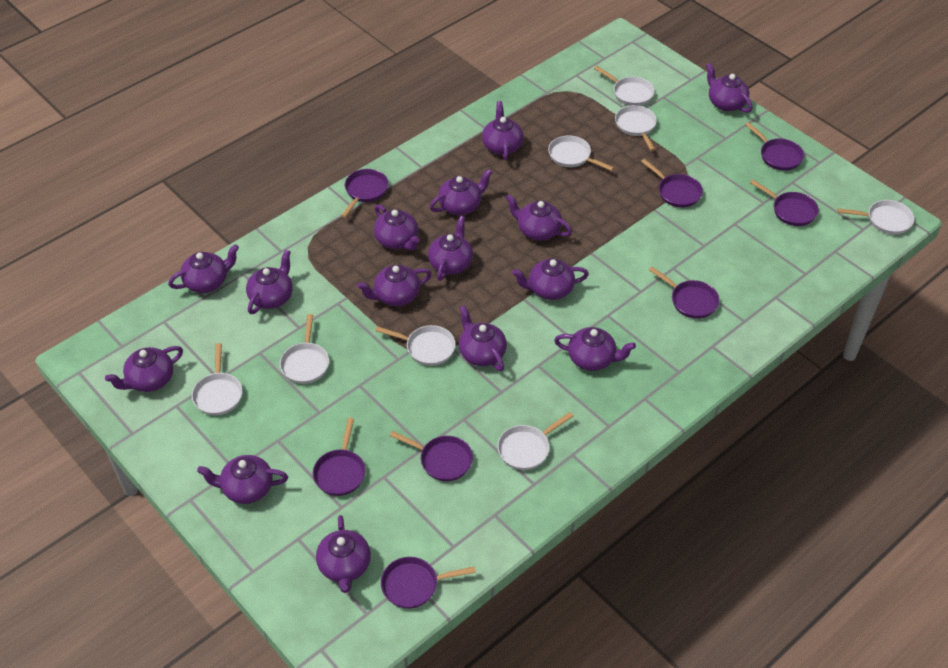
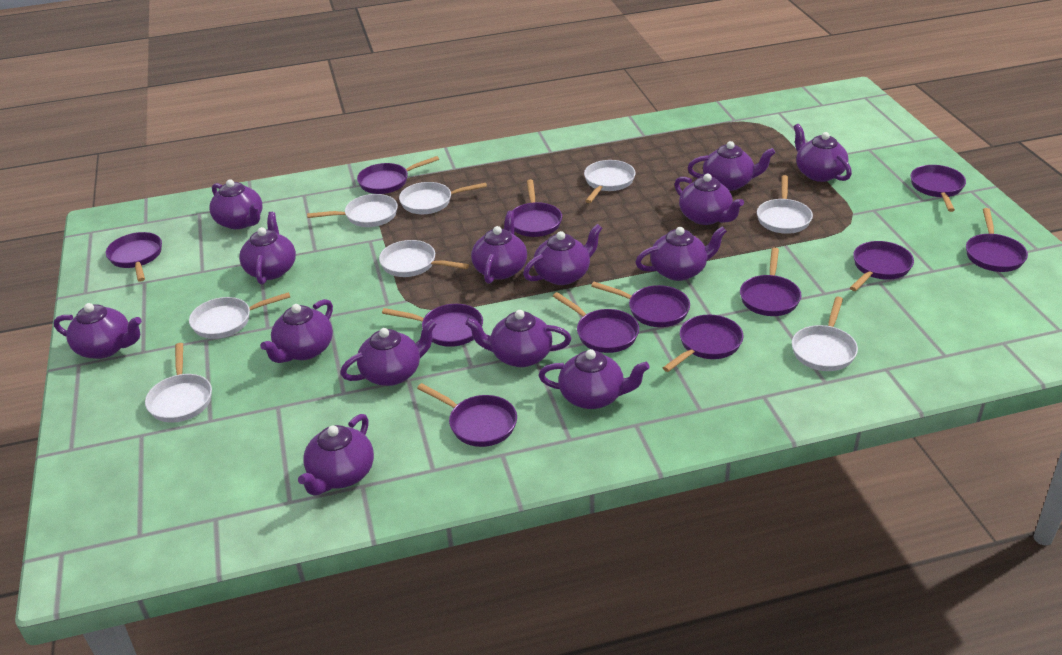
purple pan: [313,418,366,496] [341,169,388,218] [381,557,476,609] [390,431,473,481] [641,159,703,208] [649,267,719,319] [745,122,804,171] [750,180,819,226] = 8 -> [106,232,162,282] [357,156,439,194] [382,304,483,347] [417,383,517,447] [512,179,562,237] [553,292,639,353] [591,282,690,327] [663,315,743,372] [740,248,801,316] [850,241,914,291] [910,165,966,212] [966,208,1028,272] = 12
purple teapot: [105,346,183,392] [168,244,239,293] [197,455,288,504] [246,250,293,314] [316,515,371,593] [357,265,432,306] [374,205,420,251] [428,216,473,281] [429,169,493,215] [459,305,507,372] [482,101,523,160] [506,194,572,241] [512,259,589,300] [554,327,636,371] [706,63,752,113] = 15 -> [54,303,142,359] [209,179,262,229] [239,212,296,284] [260,299,333,363] [298,414,374,495] [340,319,436,386] [465,310,571,367] [471,210,527,284] [523,224,602,285] [539,349,650,409] [636,226,727,281] [674,174,744,225] [687,141,775,191] [794,124,852,182] = 14

